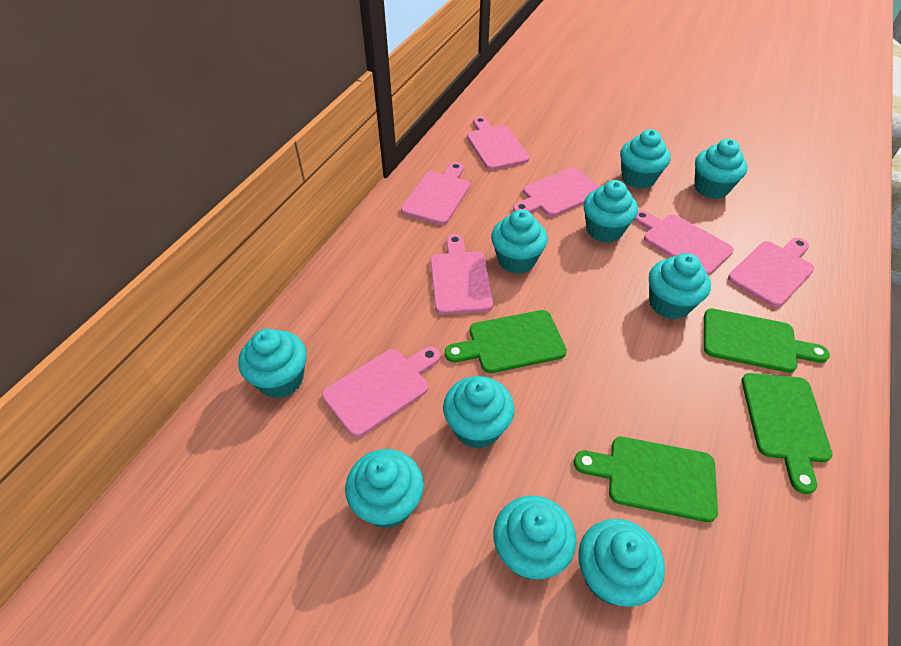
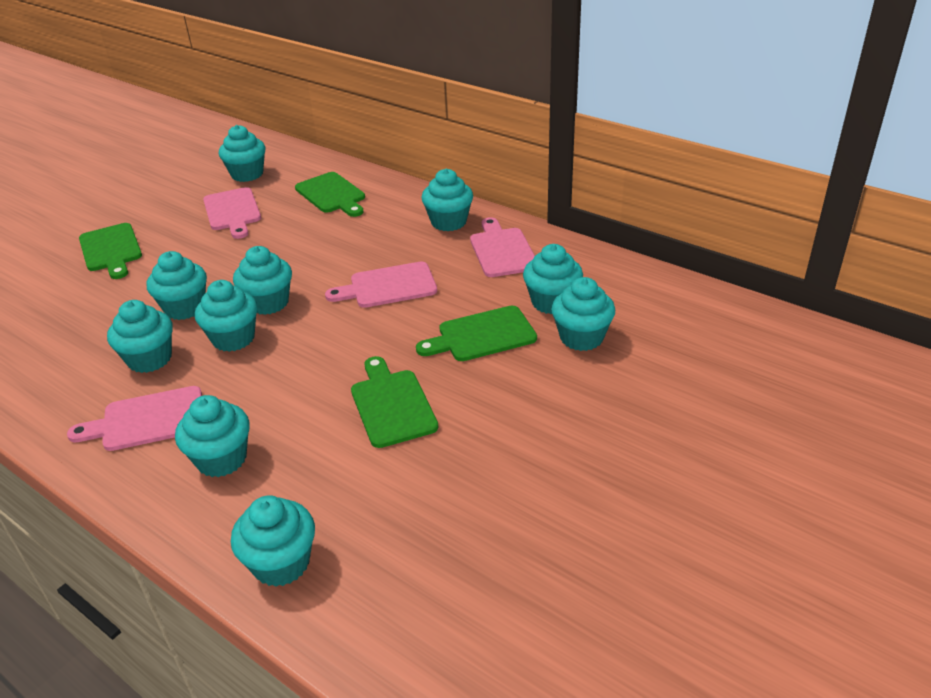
pink cutting board: [322,346,440,437] [401,162,470,225] [430,234,493,315] [467,116,529,170] [513,168,600,216] [634,210,734,275] [728,238,814,307] = 7 -> [67,386,202,451] [203,187,261,239] [325,262,437,308] [470,217,535,277] = 4

